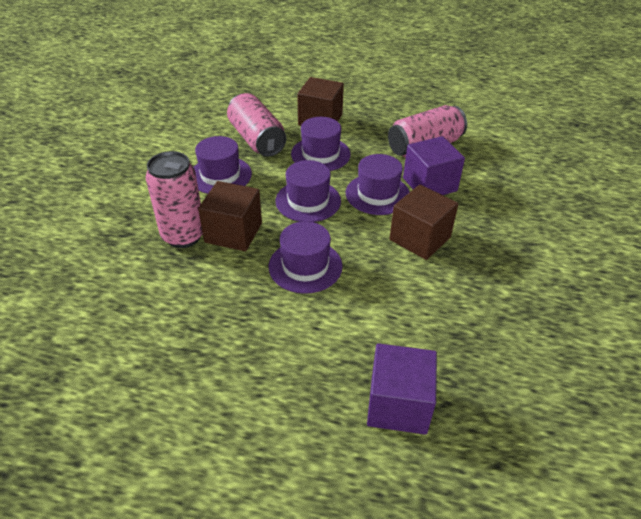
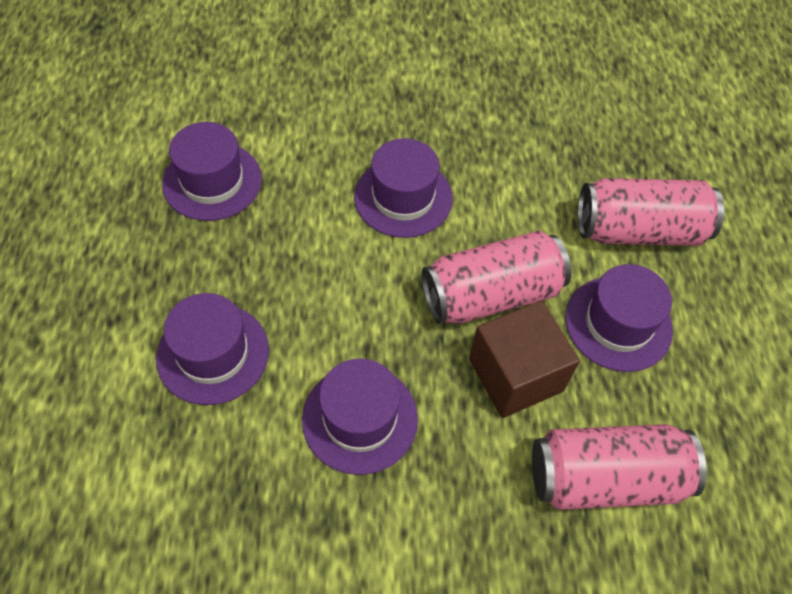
brown cube: [198,181,262,251] [297,77,344,126] [389,184,458,260] = 3 -> [469,301,580,418] = 1
purple cube: [367,343,437,435] [403,136,465,195] = 2 -> none = 0

